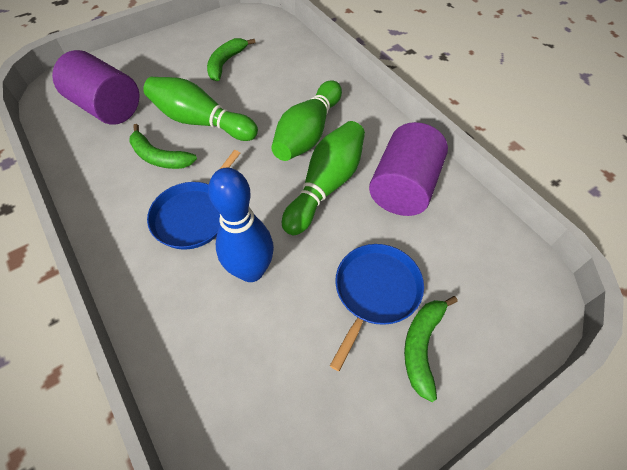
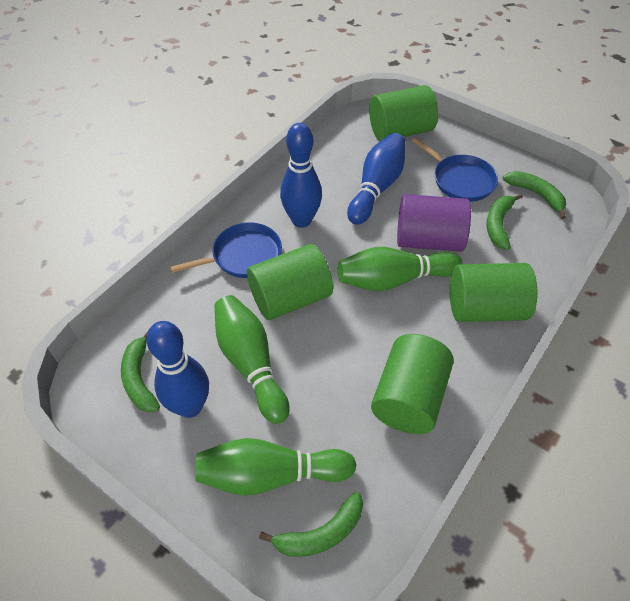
blue bowling pin: [208,168,274,282] = 1 -> [146,321,209,418] [280,123,322,228] [347,133,406,225] = 3
green banana: [129,124,197,169] [207,38,256,81] [404,296,458,402] = 3 -> [121,330,160,412] [259,492,363,557] [487,194,523,250] [502,171,566,219] = 4
green cylinder: none = 0 -> [247,244,333,320] [369,85,438,141] [371,334,454,434] [450,263,537,322] = 4
purple cylinder: [52,50,139,125] [369,122,448,216] = 2 -> [397,194,471,252] = 1

